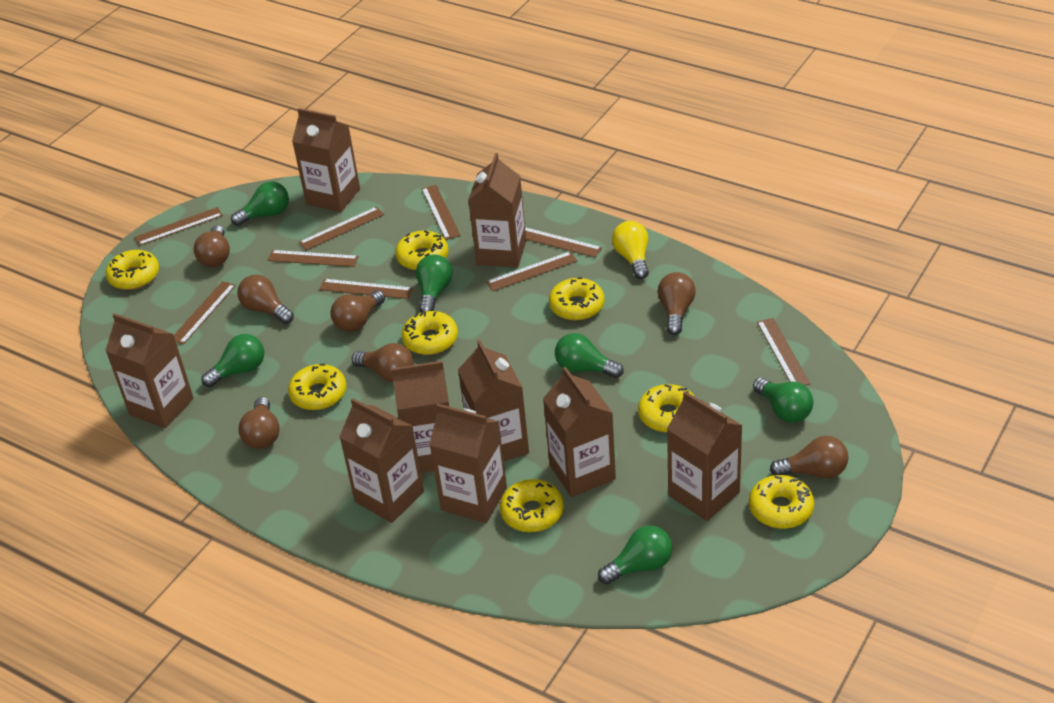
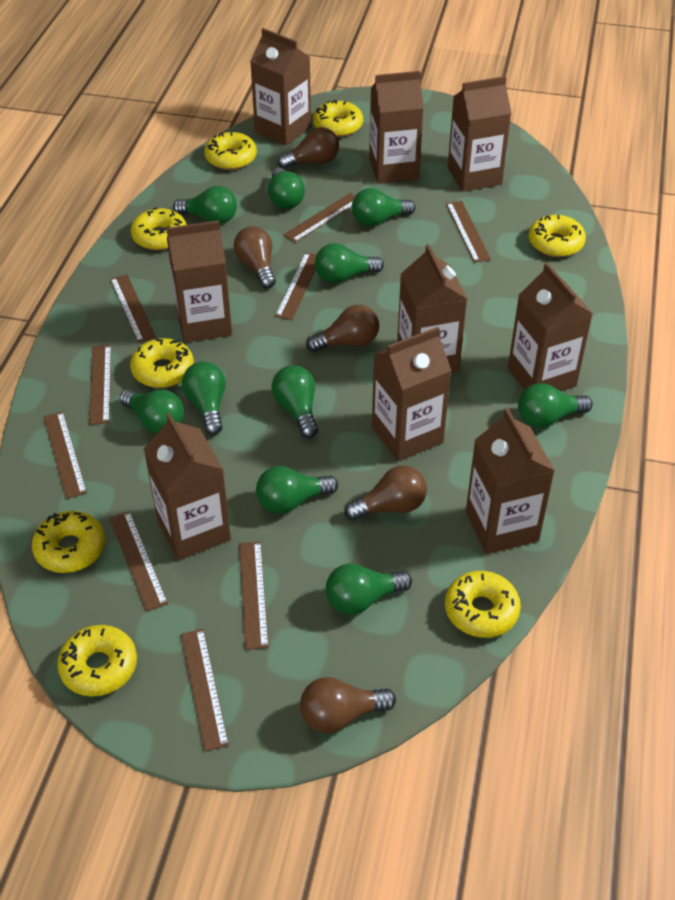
brown light bulb: [194,225,230,267] [237,275,294,324] [238,397,280,449] [330,290,385,332] [352,343,414,382] [658,272,696,335] [770,436,848,479] = 7 -> [234,226,276,288] [278,127,339,169] [300,677,396,733] [306,305,379,352] [344,465,427,521] = 5
green light bulb: [201,334,264,387] [231,181,289,226] [416,254,453,313] [555,333,623,378] [598,525,673,584] [753,378,813,423] = 6 -> [120,389,184,434] [173,186,237,224] [182,361,226,435] [256,466,338,514] [268,168,305,209] [271,365,318,438] [315,243,384,283] [326,563,412,615] [352,188,416,226] [518,383,593,427] = 10
yellow light bulb: [612,221,649,279] = 1 -> none = 0

